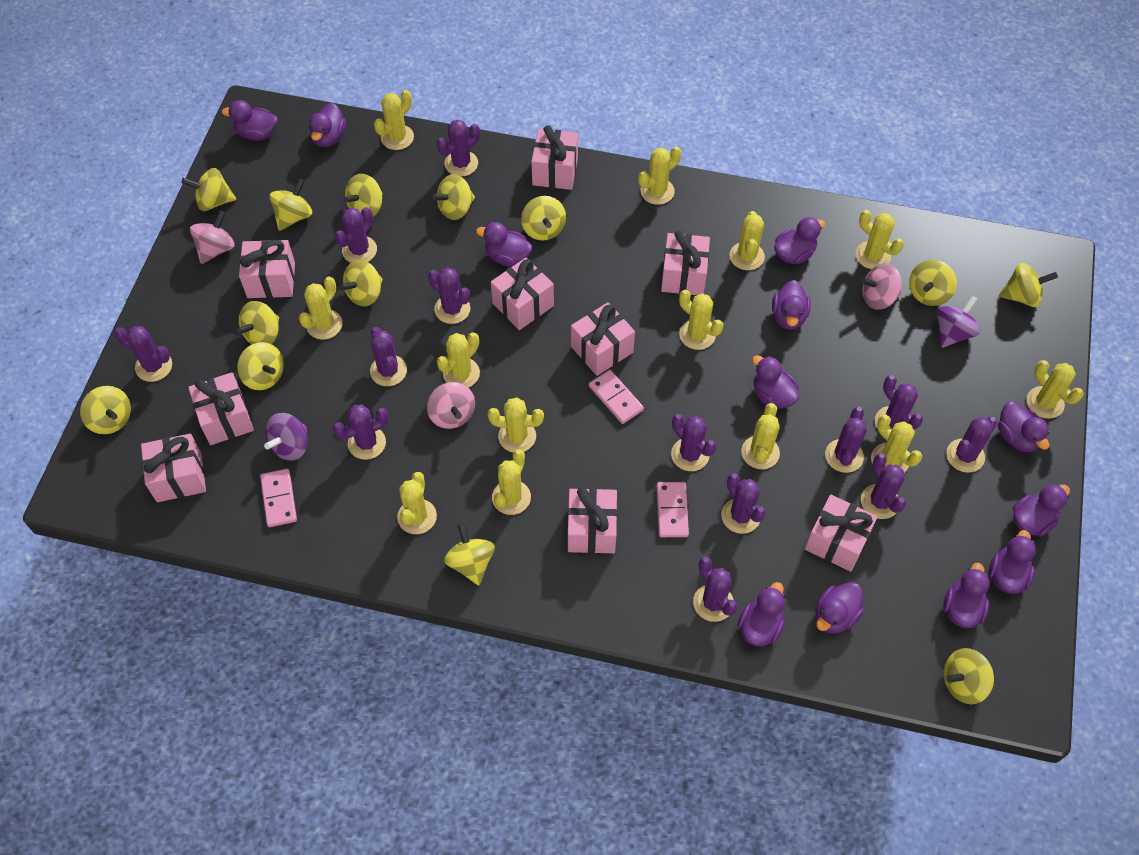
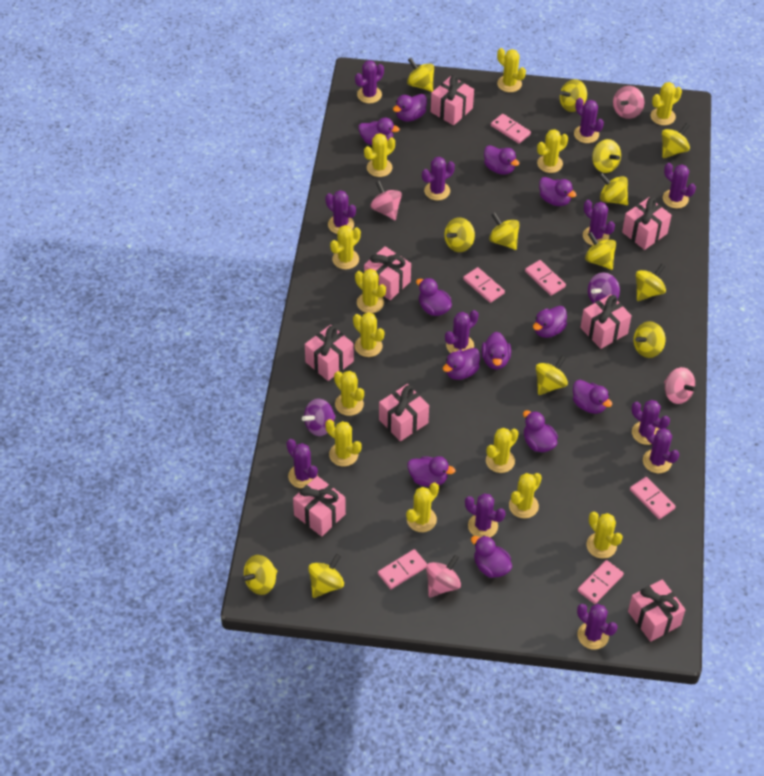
pink domino: [260,469,297,527] [589,370,644,424] [657,482,689,537] = 3 -> [378,549,427,589] [463,267,505,303] [491,114,531,144] [525,260,566,296] [578,560,624,604] [630,477,676,519] = 6
pink gift: [141,434,206,502] [188,372,254,445] [239,240,295,298] [491,258,554,330] [531,125,578,190] [568,487,617,554] [571,302,635,376] [661,230,710,295] [805,494,877,572] = 9 -> [293,476,346,536] [305,325,354,381] [364,246,411,300] [379,384,429,441] [431,75,474,125] [580,294,632,349] [622,197,672,250] [628,579,686,642] = 8
pink spinning top: [190,210,235,264] [427,382,475,429] [861,263,902,310] = 3 -> [370,180,402,220] [426,555,461,597] [613,86,644,119] [664,367,697,404] = 4
purple cactus: [114,326,172,382] [333,404,389,460] [335,207,377,263] [370,327,407,386] [428,267,470,324] [437,119,480,176] [671,414,717,471] [693,557,738,622] [721,473,766,534] [825,407,867,473] [861,453,906,519] [875,375,923,429] [946,417,997,473] = 13 -> [286,439,318,489] [325,190,356,234] [355,60,384,103] [422,157,455,201] [445,310,478,353] [465,493,506,537] [574,98,604,143] [577,604,617,650] [583,200,615,245] [632,400,670,445] [643,424,679,473] [663,163,696,208] = 12

